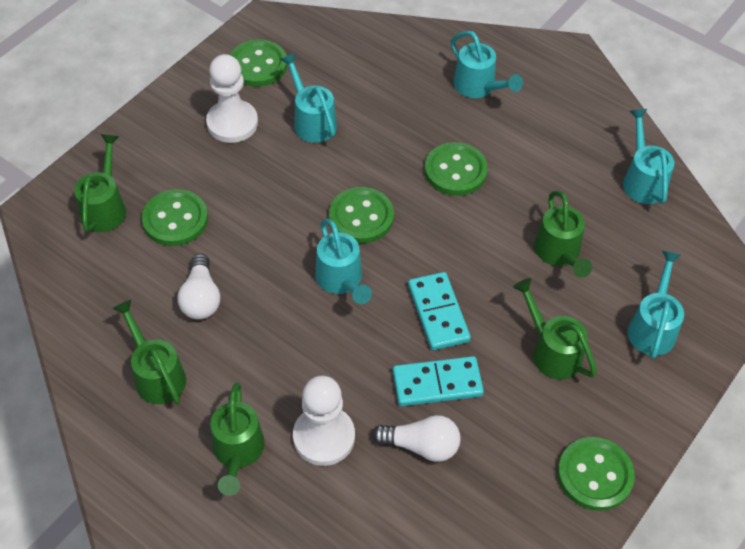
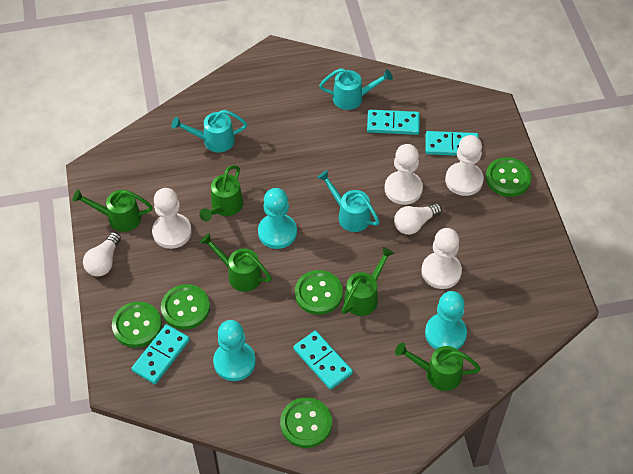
turquoise domino: [393,356,484,406] [408,272,471,350] = 2 -> [131,324,190,384] [293,331,353,390] [367,110,420,135] [425,131,479,156] = 4
turquoise pawn: none = 0 -> [213,320,256,381] [258,188,297,249] [425,291,467,350] = 3
turquoise watering can: [280,53,337,143] [315,219,372,304] [451,31,523,98] [623,109,674,204] [627,251,684,359] = 5 -> [171,110,247,153] [317,170,380,232] [319,68,393,110] = 3
white pawn: [206,54,258,143] [293,376,355,466] = 2 -> [152,188,192,249] [385,144,423,205] [421,228,462,289] [445,135,484,196] = 4

